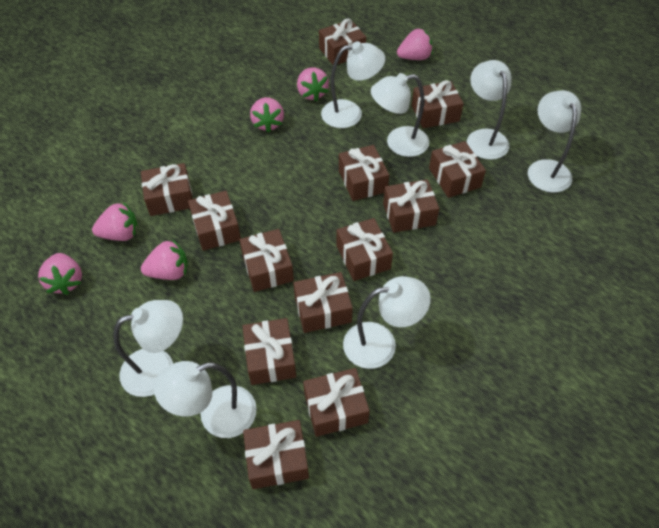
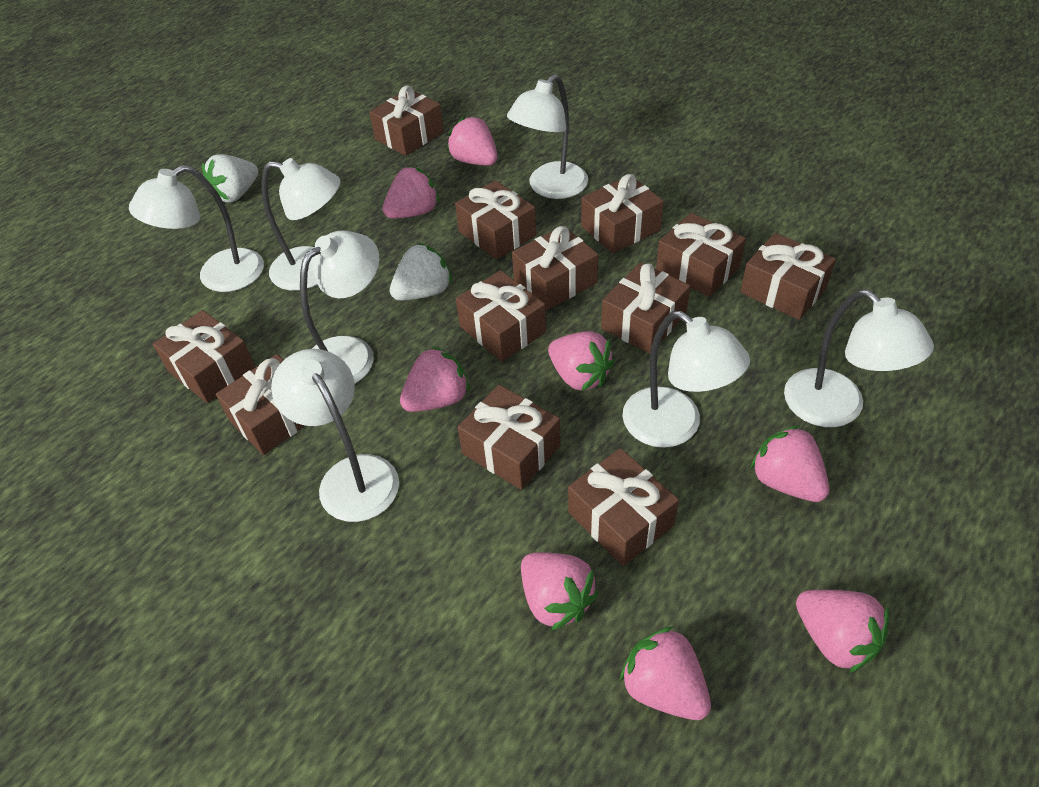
brown gift: [141,163,193,216] [188,191,241,251] [239,229,294,292] [242,318,296,385] [243,420,309,489] [293,272,353,333] [303,368,370,437] [319,18,366,65] [336,218,393,281] [339,145,389,201] [383,179,439,233] [412,80,464,128] [429,141,486,198] = 13 -> [153,310,256,403] [216,354,305,455] [369,85,444,156] [455,180,536,260] [456,270,546,362] [458,385,560,490] [512,226,598,310] [568,448,679,566] [581,174,664,253] [601,262,691,354] [656,213,746,297] [740,233,836,320] = 12
pink strawberry: [38,253,82,295] [92,202,138,241] [141,239,188,280] [250,97,284,133] [297,67,329,101] [397,28,433,60] = 6 -> [383,167,439,218] [400,346,470,412] [447,117,497,166] [521,552,599,631] [548,331,615,391] [620,627,711,720] [750,425,829,502] [796,590,889,673] = 8
white strawberry: none = 0 -> [202,154,258,203] [390,243,452,301] = 2

